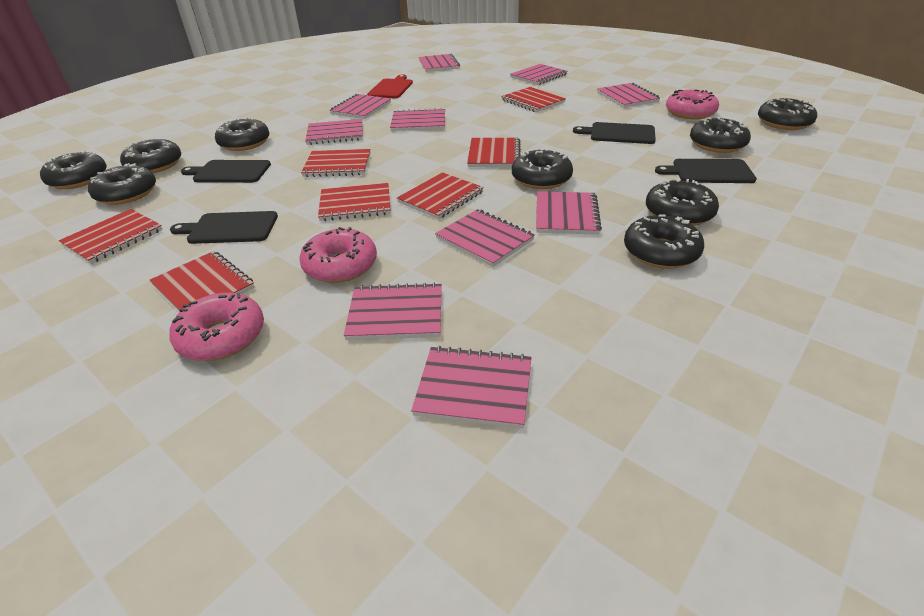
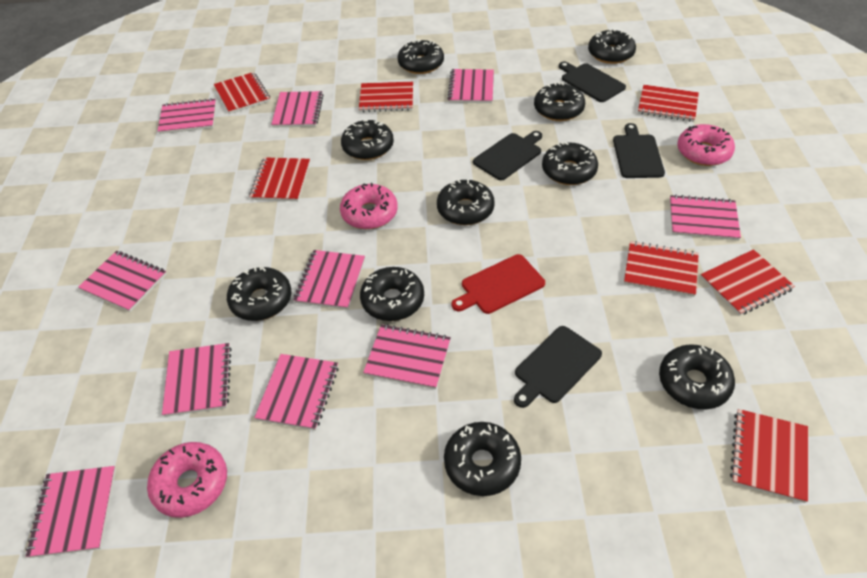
black donut: [40,151,107,189] [88,163,156,205] [120,138,181,173] [215,117,270,151] [512,148,573,189] [624,215,704,269] [646,178,719,226] [690,117,751,153] [758,98,817,130] = 9 -> [227,266,291,321] [341,120,394,160] [360,267,424,321] [397,39,444,74] [437,179,495,225] [444,422,521,496] [534,82,585,121] [542,142,598,185] [588,29,636,64] [659,344,735,410] = 10

